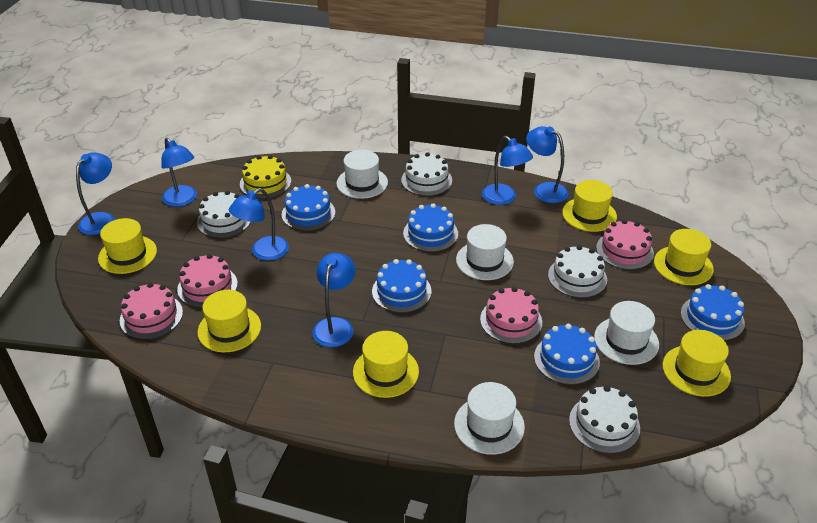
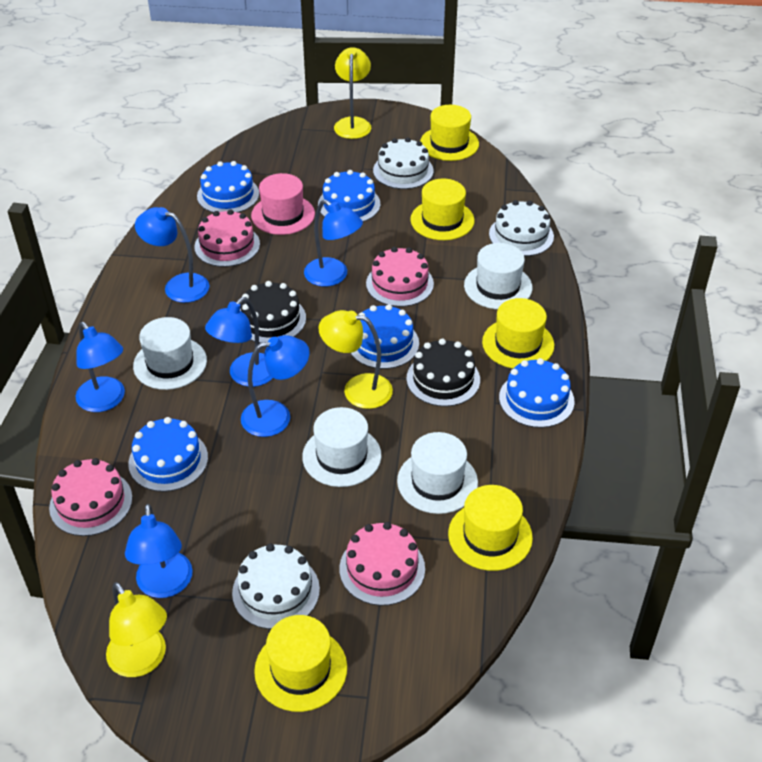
black cake: none = 0 -> [240,281,306,343] [406,339,480,407] = 2
pink hat: none = 0 -> [251,173,315,235] = 1
white cake: [197,191,251,238] [401,152,452,196] [548,245,607,298] [569,386,640,454] = 4 -> [232,544,320,629] [373,137,434,189] [489,200,554,256] = 3
yellow cake: [240,155,291,199] = 1 -> none = 0
yellow hat: [98,218,157,274] [198,290,261,352] [353,331,419,398] [562,180,617,232] [654,229,714,285] [663,330,731,397] = 6 -> [254,615,347,712] [410,179,474,240] [420,105,479,161] [448,485,533,571] [482,298,554,369] = 5
yellow lamp: none = 0 -> [106,582,167,677] [318,310,393,409] [334,47,371,139] = 3

